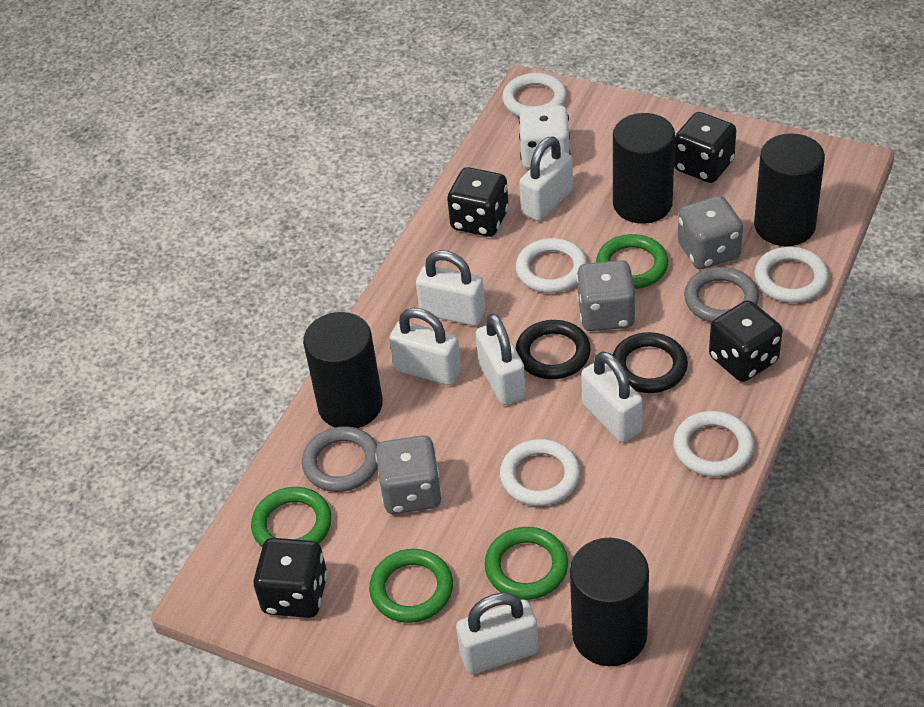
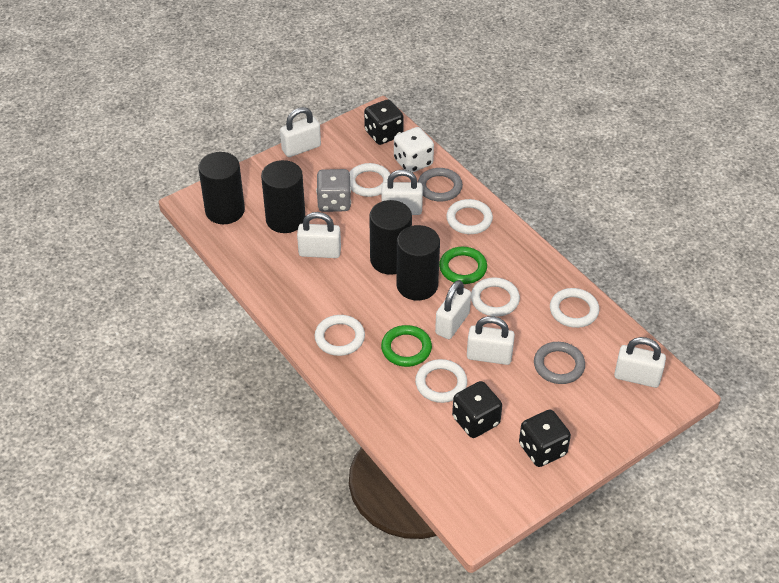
black dice: [253,538,327,618] [447,167,509,237] [674,112,737,183] [709,300,782,382] = 4 -> [364,99,404,145] [452,381,502,438] [519,410,571,467] = 3
black ring: [515,320,591,379] [613,332,688,393] = 2 -> none = 0
green ring: [251,487,332,547] [369,549,453,623] [484,527,568,600] [596,234,668,289] = 4 -> [381,325,432,367] [439,247,487,284] = 2
grey dice: [375,435,442,514] [577,260,636,331] [678,196,743,270] = 3 -> [316,169,351,212] = 1
white ring: [500,439,580,506] [502,73,567,116] [516,238,587,293] [674,411,754,477] [754,247,829,303] = 5 -> [315,315,365,356] [349,163,390,197] [415,359,467,403] [446,199,493,234] [471,277,520,317] [550,288,599,328] = 6

